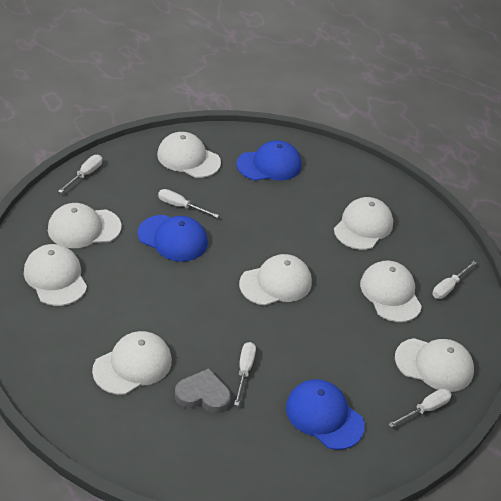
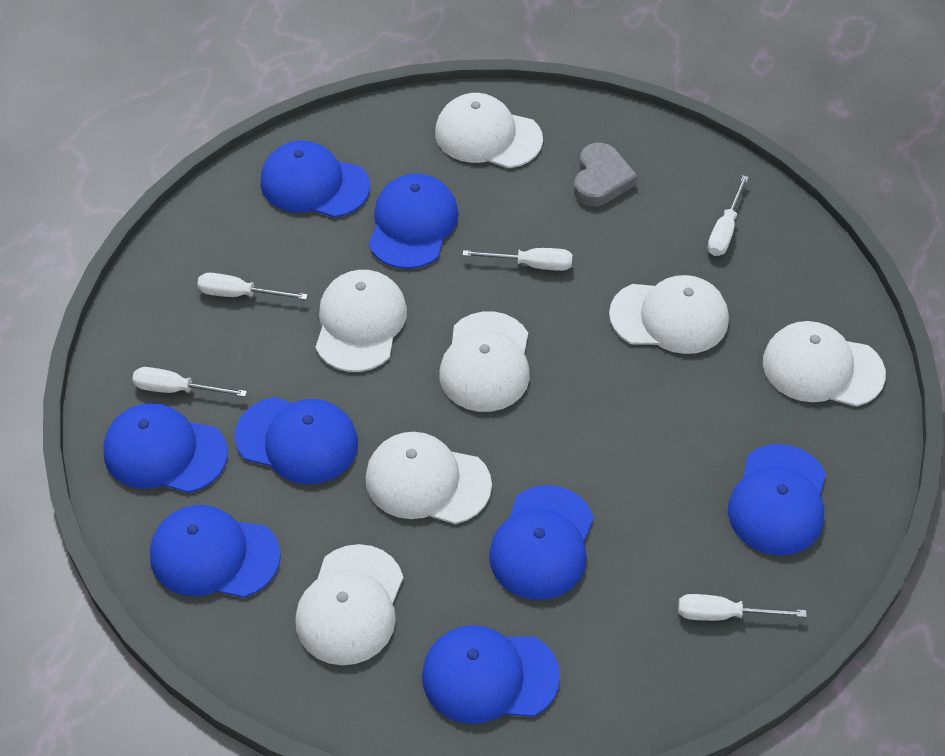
blue cap: [138,215,208,262] [236,140,302,181] [286,379,365,450] = 3 -> [103,403,228,493] [150,505,281,598] [235,397,358,484] [261,140,370,218] [368,173,459,269] [422,625,560,724] [489,485,594,600] [728,444,826,556] = 8
white cap: [24,244,87,306] [48,203,121,248] [92,331,172,395] [157,132,221,178] [239,254,312,306] [334,197,393,250] [360,261,422,322] [395,338,474,392] = 8 -> [295,544,403,665] [315,270,407,372] [365,432,492,524] [435,93,543,168] [439,311,530,412] [609,275,729,354] [763,321,886,407] = 7

